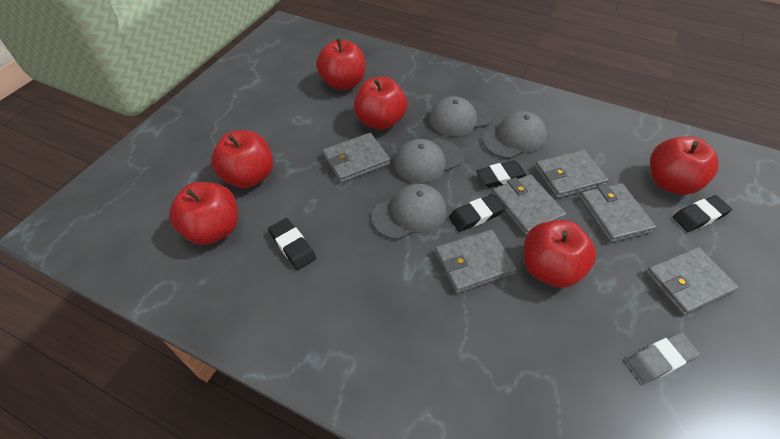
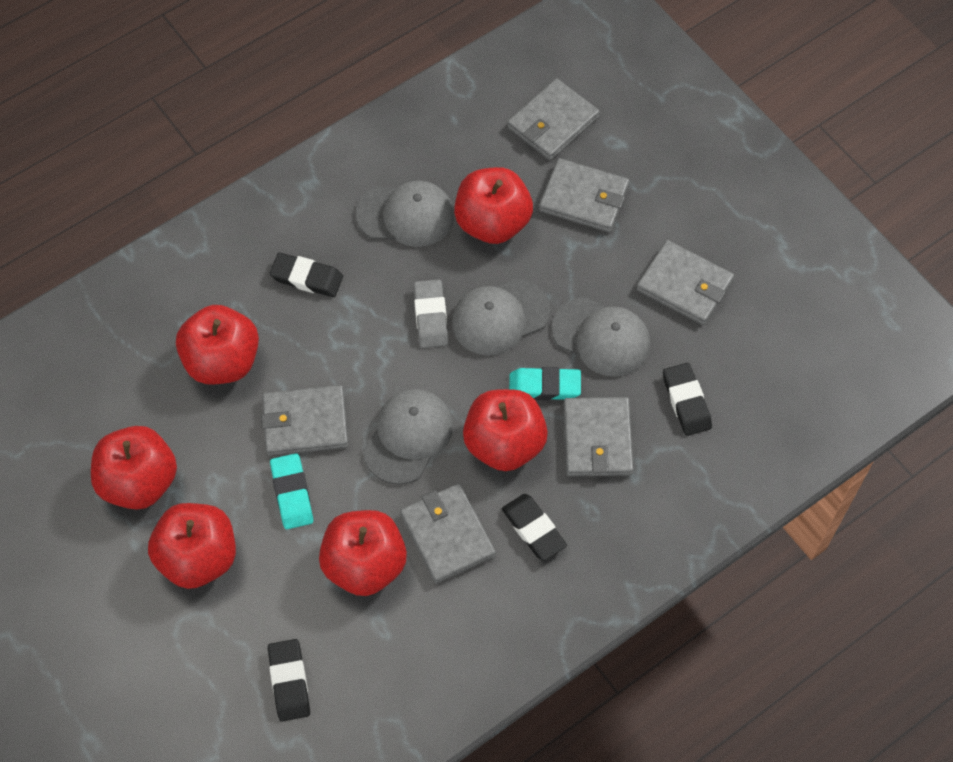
turquoise eraser: none = 0 -> [270,453,313,529] [509,367,581,400] = 2

